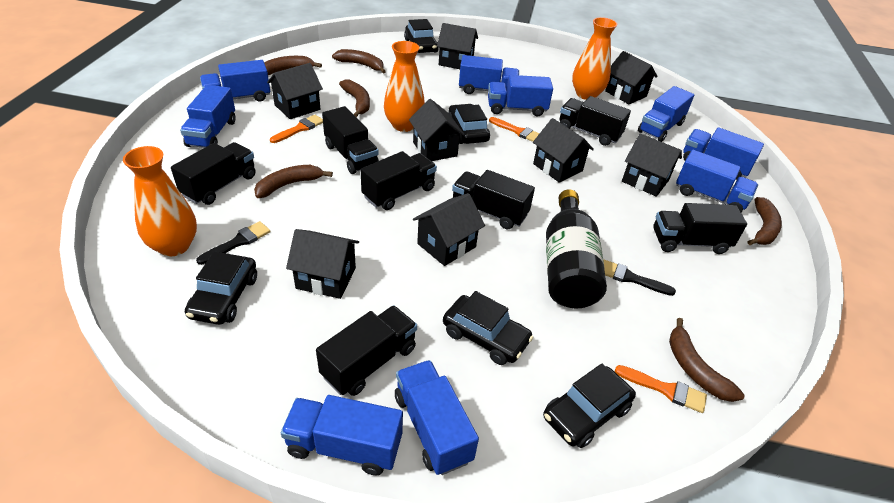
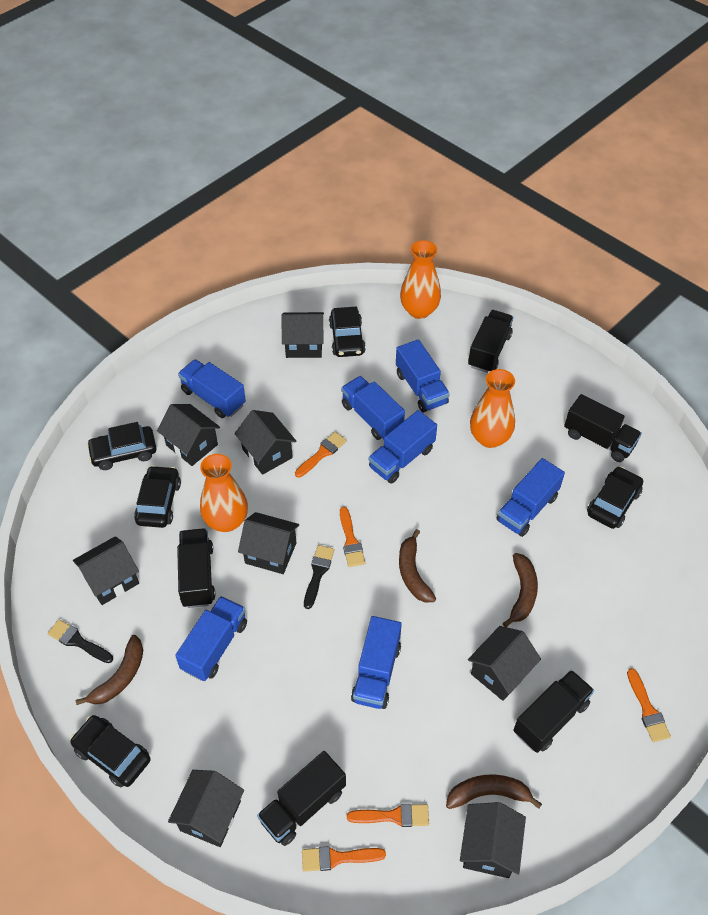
black bottle: [546,189,607,308] = 1 -> none = 0
black truck: [171,142,256,205] [316,305,417,396] [322,106,379,174] [361,151,437,210] [452,170,535,230] [559,96,631,146] [653,203,747,254] = 7 -> [177,528,216,608] [257,751,346,846] [468,310,514,373] [513,670,594,753] [564,394,642,462] = 5
blue truck: [180,85,236,148] [200,60,270,102] [281,395,403,475] [395,360,479,475] [459,55,519,94] [488,75,553,116] [638,86,694,142] [676,150,758,212] [683,127,764,180] = 9 -> [175,596,247,681] [178,359,246,418] [341,376,405,440] [351,616,402,709] [369,410,437,484] [396,339,450,413] [496,458,565,537] = 7
brown banana: [254,165,333,198] [264,56,322,75] [332,49,386,73] [339,79,370,117] [669,318,745,402] [747,197,782,245] = 6 -> [76,635,143,705] [399,529,436,603] [446,775,542,809] [503,553,538,627] = 4
orange brush: [270,115,323,143] [489,117,540,142] [615,365,707,413] = 3 -> [295,432,347,478] [302,846,386,872] [340,507,365,567] [347,804,429,827] [627,668,671,742] = 5

